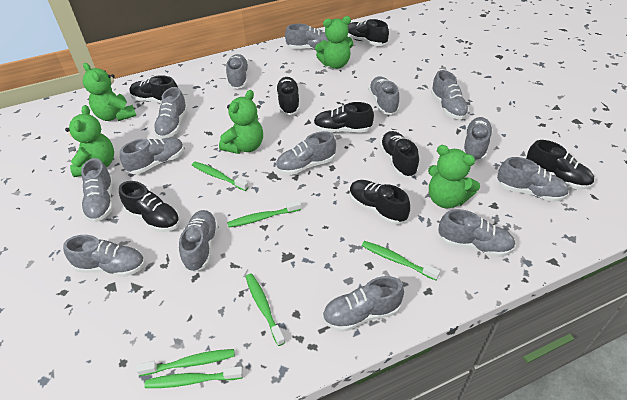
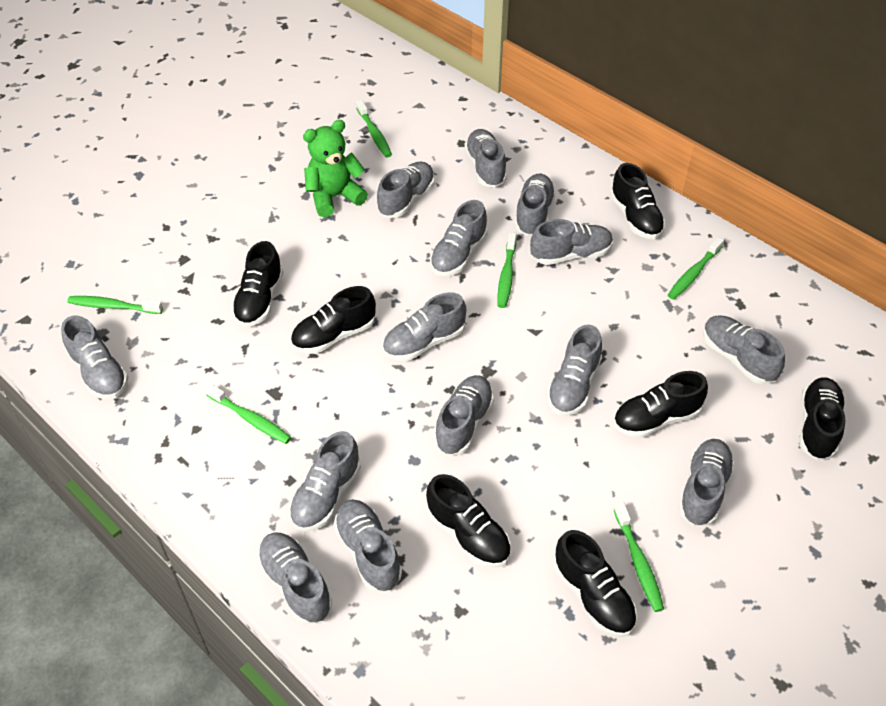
black shoe: [119,181,180,232] [129,75,178,103] [276,77,300,115] [313,102,374,132] [347,19,389,46] [350,180,410,225] [380,131,419,178] [526,140,594,190] = 8 -> [231,241,283,327] [291,286,376,354] [426,474,511,568] [554,530,637,637] [610,163,666,239] [613,371,708,438] [800,377,845,460] = 7
green teddy bear: [65,105,114,177] [83,63,136,121] [219,90,263,154] [315,16,354,69] [428,145,480,208] = 5 -> [303,120,368,217] = 1

